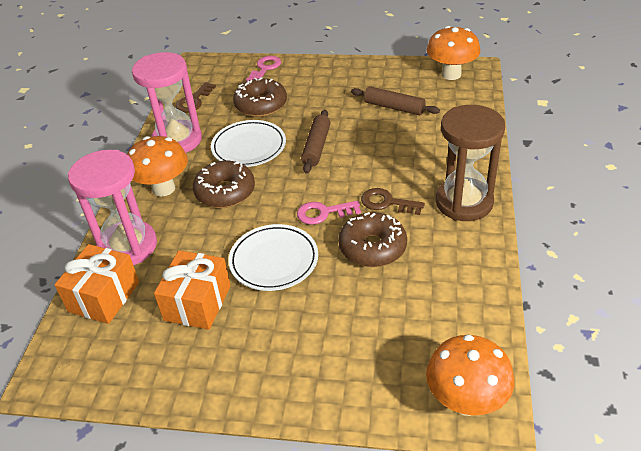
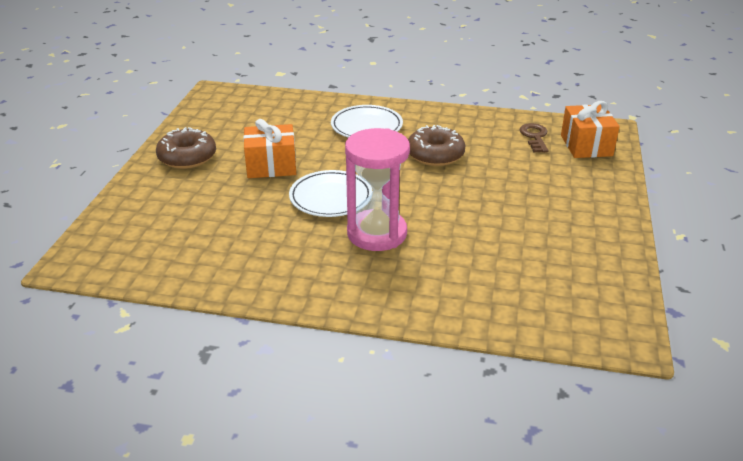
brown donut: [193,161,255,208] [233,77,287,117] [338,212,407,267] = 3 -> [156,127,216,169] [408,125,465,166] = 2
brown hourglass: [436,105,505,221] = 1 -> none = 0
brown key: [176,82,216,113] [361,188,425,215] = 2 -> [520,123,549,153] = 1
brown rolling pin: [301,110,330,173] [351,86,440,115] = 2 -> none = 0
orange mushroom: [127,136,188,197] [426,335,515,416] [427,26,481,80] = 3 -> none = 0
pink hourglass: [68,150,157,265] [132,52,202,153] = 2 -> [345,128,410,251] = 1
pink key: [246,56,281,82] [297,201,361,225] = 2 -> none = 0

